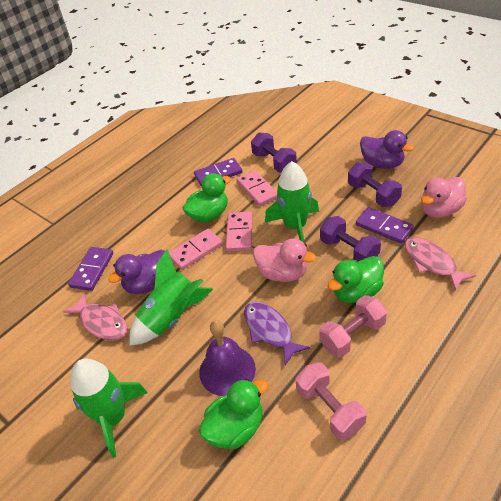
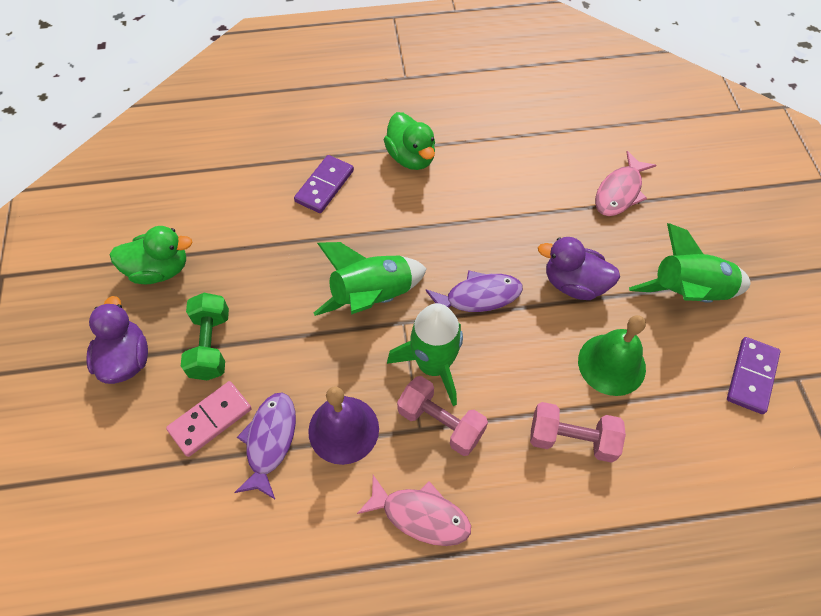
green bell: none = 0 -> [578,315,646,396] = 1
green duck: [182,173,231,222] [199,379,268,450] [328,256,384,303] = 3 -> [110,226,192,284] [384,112,435,170] = 2
green dumbbell: none = 0 -> [181,293,229,380] = 1
pink domino: [169,229,223,270] [226,212,252,251] [237,170,277,206] = 3 -> [166,381,252,457] = 1
pink duck: [253,238,316,282] [421,177,467,218] = 2 -> none = 0
purple domino: [68,247,113,291] [194,158,242,187] [356,207,414,244] = 3 -> [294,155,354,213] [727,337,781,414] = 2
purple dumbbell: [251,132,297,172] [320,216,381,262] [348,162,402,207] = 3 -> none = 0
purple fish: [244,302,310,365] = 1 -> [234,393,296,499] [425,270,523,312] = 2

